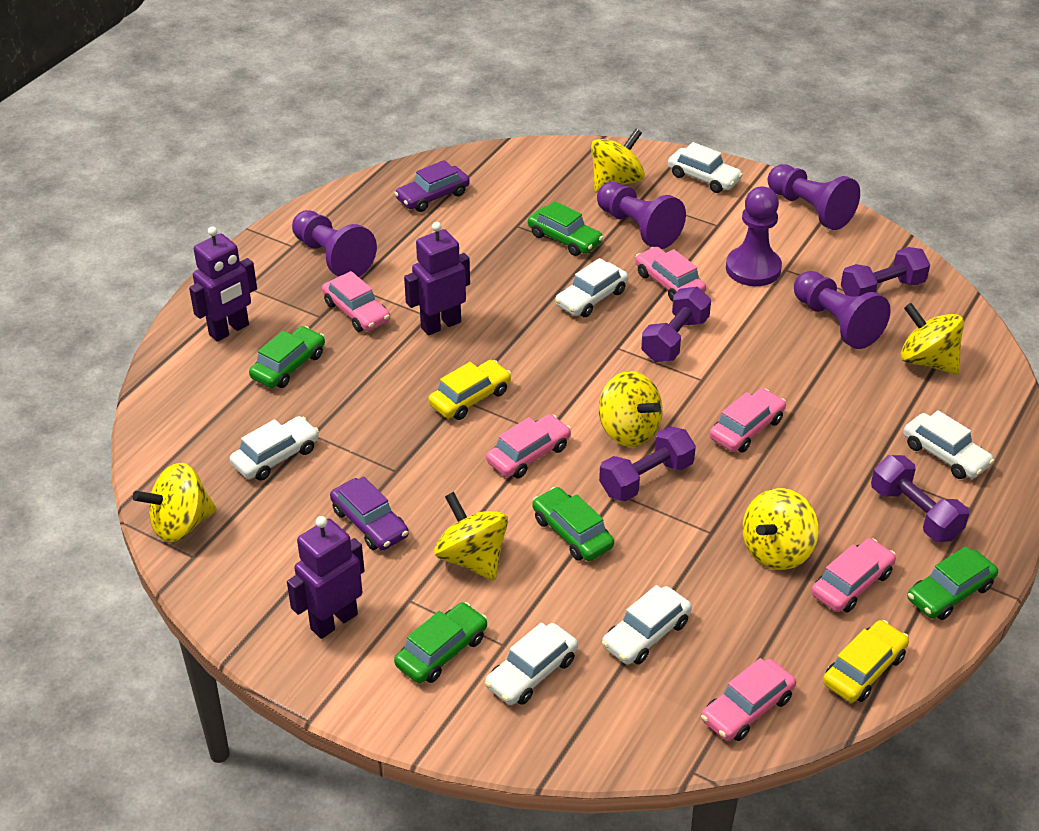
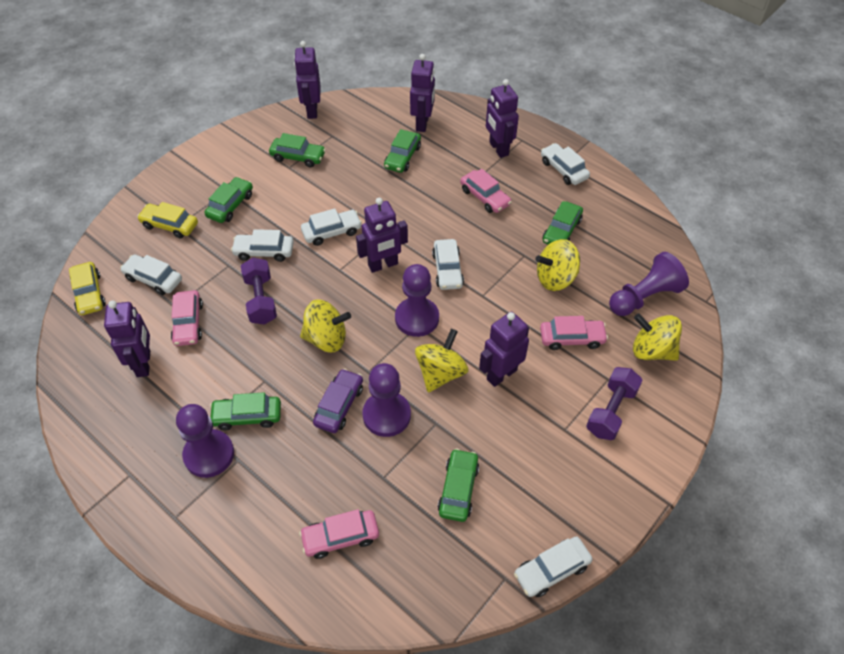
green car: [249,326,325,388] [394,602,488,683] [528,201,603,256] [533,487,614,561] [907,546,998,620] = 5 -> [204,177,253,223] [210,392,281,430] [269,133,326,167] [384,129,421,173] [438,449,479,522] [543,201,583,245] = 6
pink car: [322,271,390,332] [486,414,571,478] [636,247,706,302] [701,658,796,741] [709,388,786,452] [811,538,896,613] = 6 -> [171,290,203,346] [299,509,379,559] [460,169,512,213] [540,316,608,350] = 4
purple car: [330,476,409,550] [394,160,470,212] = 2 -> [313,369,363,433] = 1
purple dumbbell: [599,426,696,501] [641,287,711,362] [841,247,930,297] [871,455,969,542] = 4 -> [241,258,277,325] [586,367,643,440] = 2
purple pawn: [292,210,377,277] [597,182,686,249] [726,187,782,286] [768,164,860,230] [794,271,891,349] = 5 -> [176,404,234,478] [362,363,411,437] [395,264,439,337] [609,252,689,316] = 4
purple robot: [189,226,257,342] [287,516,365,639] [404,222,470,336] = 3 -> [104,301,150,377] [294,41,321,119] [356,198,408,273] [410,54,435,132] [479,312,529,387] [486,79,519,158] = 6
yellow spinning top: [133,463,217,543] [434,492,508,581] [591,129,645,193] [599,371,663,447] [742,488,819,570] [900,303,964,374] = 6 -> [300,300,351,352] [415,329,469,392] [535,239,580,291] [633,314,682,361] = 4

